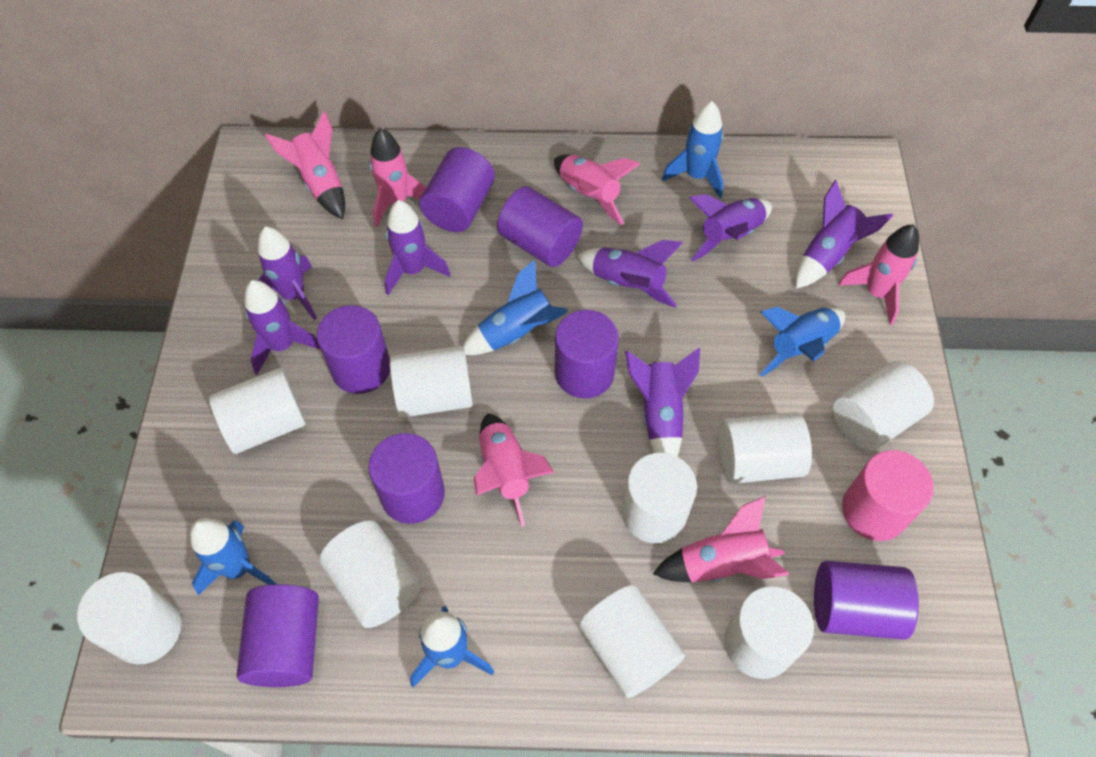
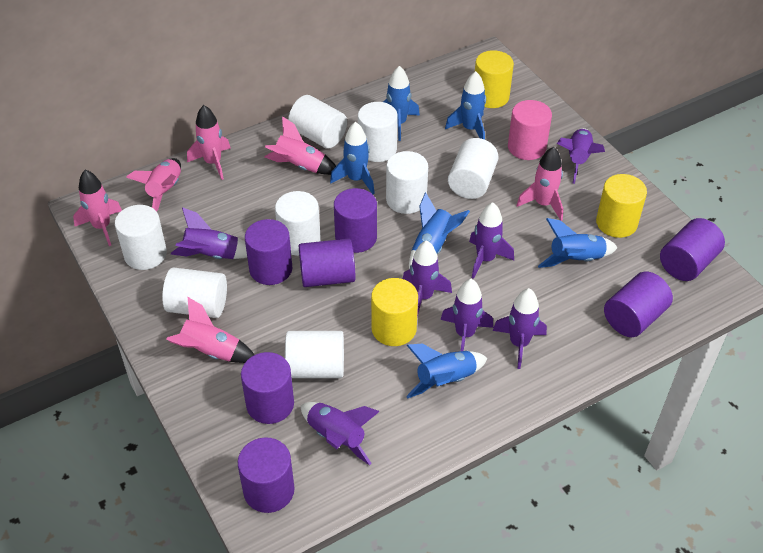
blue rocket: [190,518,276,596] [410,606,494,687] [463,260,568,355] [662,101,724,198] [759,307,845,377] = 5 -> [330,122,375,194] [383,66,420,141] [406,344,487,398] [409,192,470,269] [445,71,486,140] [538,218,618,268] = 6
white cylinder: [77,572,182,665] [209,368,306,454] [319,520,421,628] [390,346,473,418] [579,584,685,698] [622,453,697,544] [718,412,812,484] [725,586,814,679] [833,361,934,451] = 9 -> [115,205,167,270] [162,267,227,318] [275,191,321,256] [285,331,344,378] [288,95,347,149] [358,102,398,162] [386,151,428,214] [448,138,499,199] = 8
yellow cylinder: none = 0 -> [371,278,418,346] [475,50,514,108] [596,174,647,238] = 3

